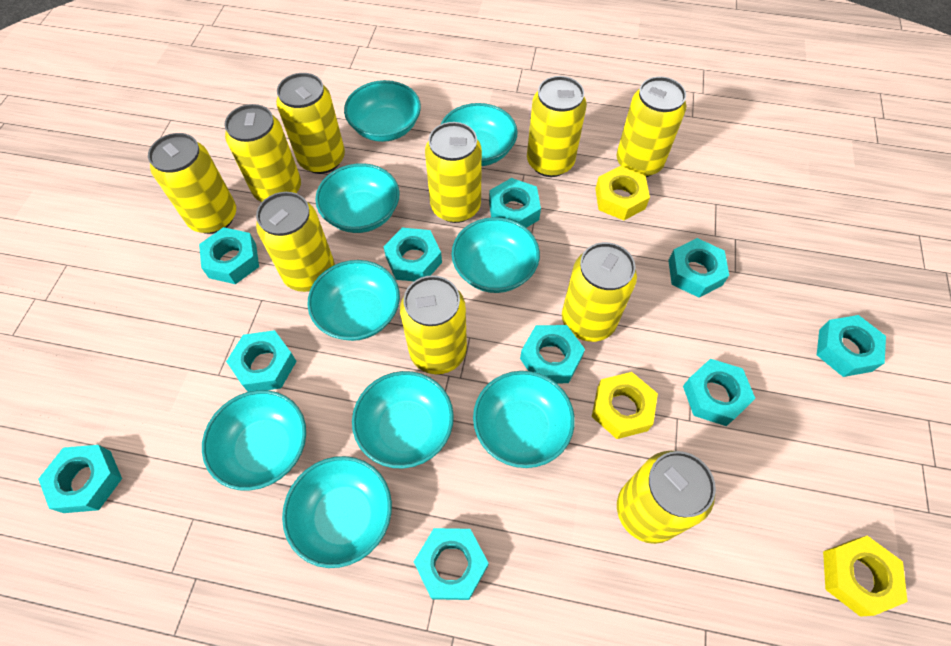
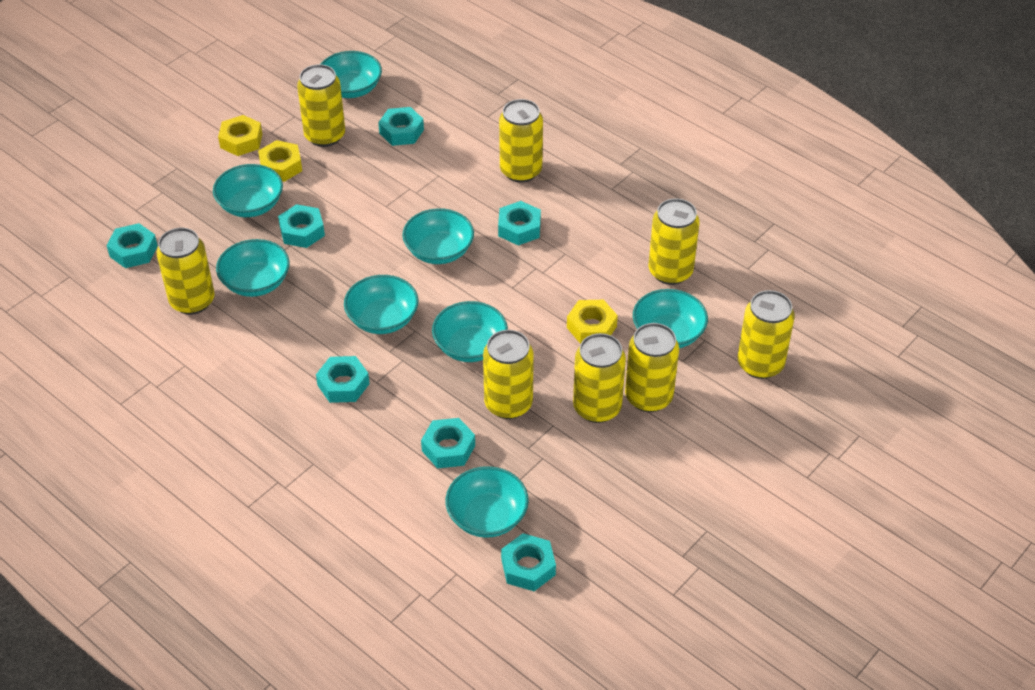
turquoise bowl: [202,390,306,491] [282,456,392,568] [307,260,400,341] [315,163,400,233] [344,80,421,142] [352,371,454,468] [440,103,518,166] [452,217,540,293] [473,371,575,468] = 9 -> [213,164,283,217] [216,239,290,297] [321,51,382,98] [344,275,418,334] [402,208,474,264] [432,301,508,362] [445,466,529,538] [633,289,708,348] = 8
turquoise nut: [38,445,122,513] [199,227,259,284] [226,330,297,392] [383,228,442,281] [414,528,489,600] [489,178,541,228] [520,325,585,383] [668,238,729,298] [683,359,756,426] [817,315,886,377] = 10 -> [107,223,158,268] [278,204,325,248] [316,356,369,403] [378,107,424,146] [421,418,475,468] [498,201,541,246] [501,533,556,591] = 7
yellow can: [148,133,236,234] [224,104,301,202] [256,192,335,292] [276,73,345,174] [400,275,467,374] [425,122,482,223] [527,76,587,177] [562,242,637,342] [617,76,687,177] [617,451,716,544] = 10 -> [157,228,215,315] [297,64,345,147] [483,330,534,419] [499,99,543,183] [573,333,626,423] [625,323,679,412] [649,198,700,285] [738,290,795,379] = 8

